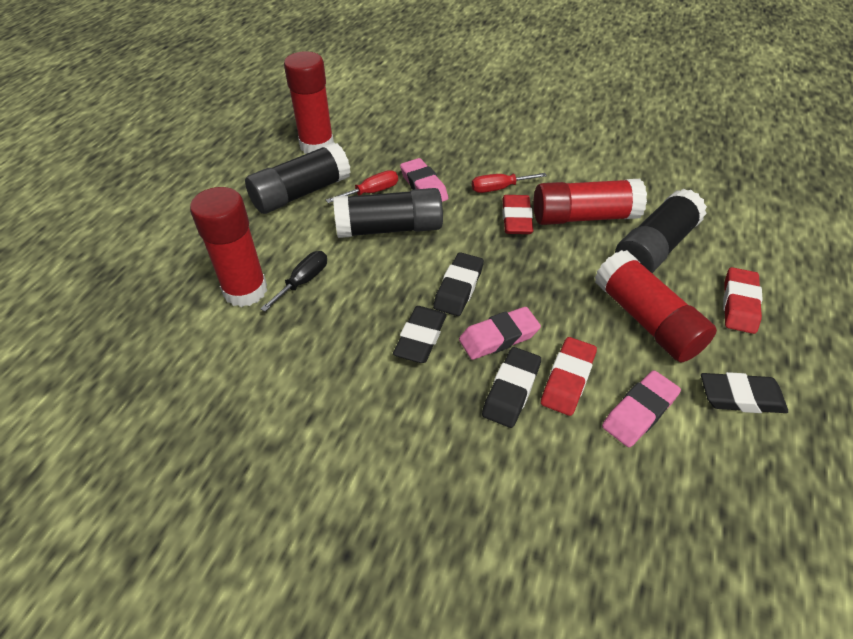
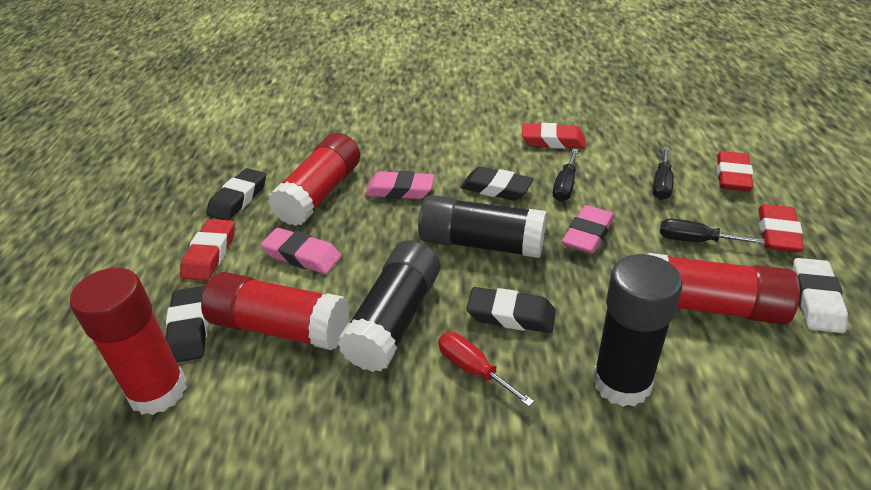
black screwdriver: [260,251,327,312] = 1 -> [553,149,578,202] [653,147,674,200] [660,219,765,244] = 3
red eraser: [502,195,533,234] [541,337,597,416] [723,267,762,334] = 3 -> [180,219,235,281] [522,123,585,149] [717,151,753,192] [758,204,804,253] = 4
red screwdriver: [326,170,398,203] [472,173,547,193] = 2 -> [438,332,534,407] = 1
white eraser: none = 0 -> [793,258,848,333] = 1

